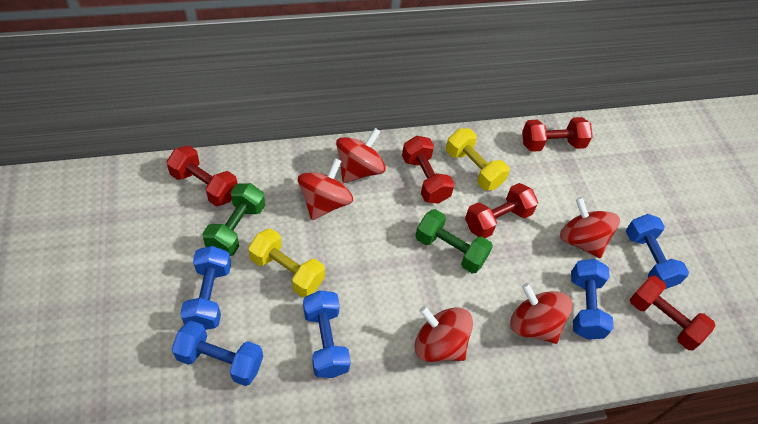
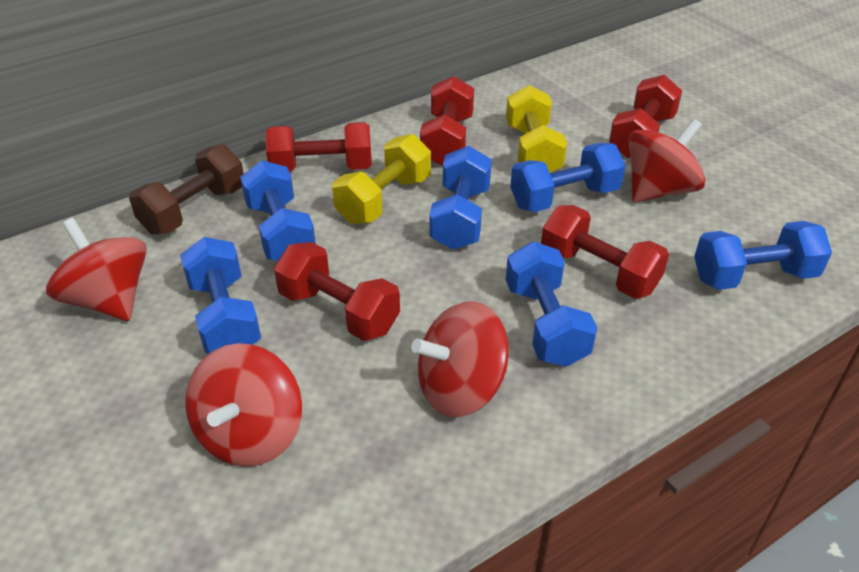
blue dumbbell: [172,321,263,386] [180,246,231,330] [303,290,351,378] [571,259,614,340] [626,214,689,289] = 5 -> [180,237,261,354] [240,160,316,261] [429,146,492,250] [506,242,597,367] [510,143,625,212] [694,221,832,290] = 6
brown dumbbell: none = 0 -> [129,144,244,235] = 1
green dumbbell: [202,183,265,256] [415,209,493,274] = 2 -> none = 0
red spinning top: [298,158,353,220] [336,128,386,183] [414,306,473,362] [510,283,572,344] [560,197,620,258] = 5 -> [46,218,147,321] [185,343,302,467] [411,301,509,417] [628,119,705,202] = 4

